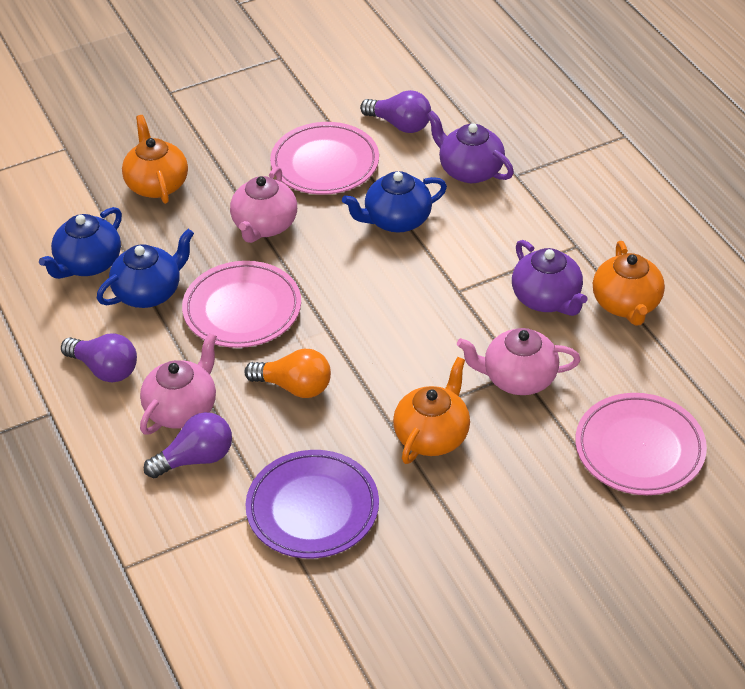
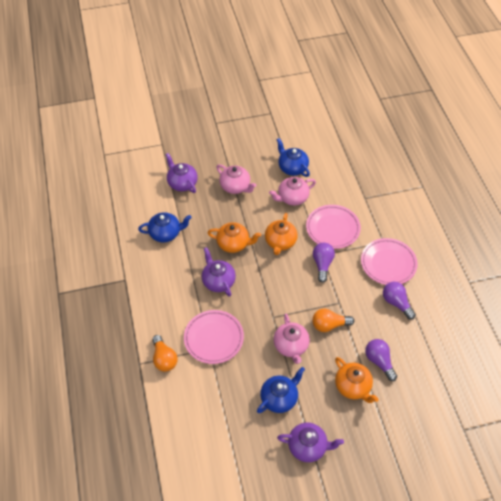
orange light bulb: [245,349,331,398] = 1 -> [152,335,178,372] [312,309,354,332] = 2
purple plate: [245,450,379,559] = 1 -> none = 0
purple teapot: [427,111,514,183] [512,240,587,316] = 2 -> [165,153,198,193] [202,247,236,297] [277,423,344,462] = 3

